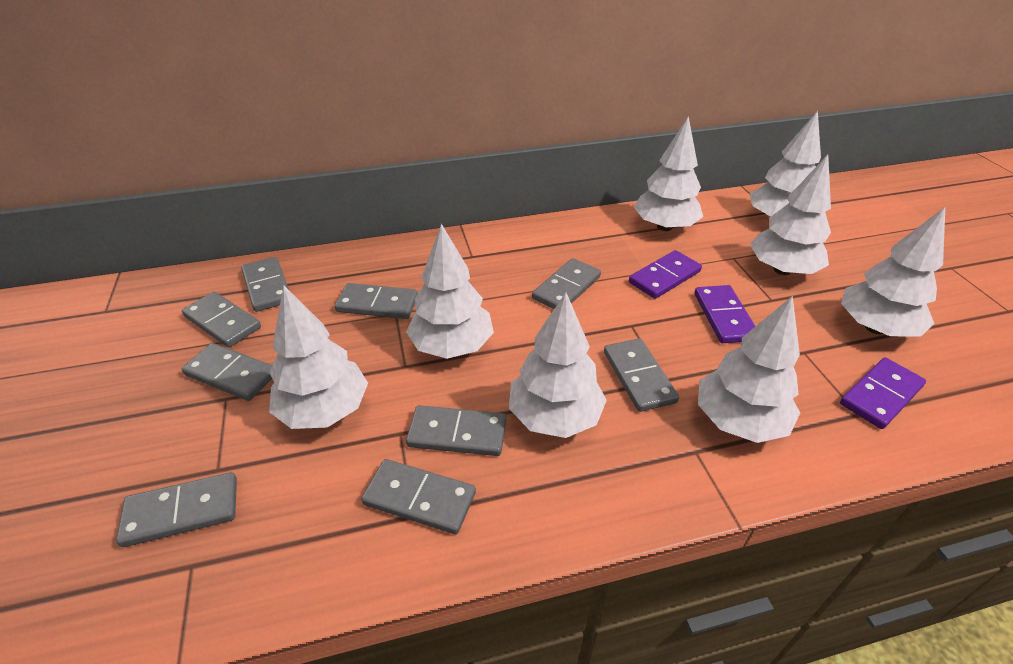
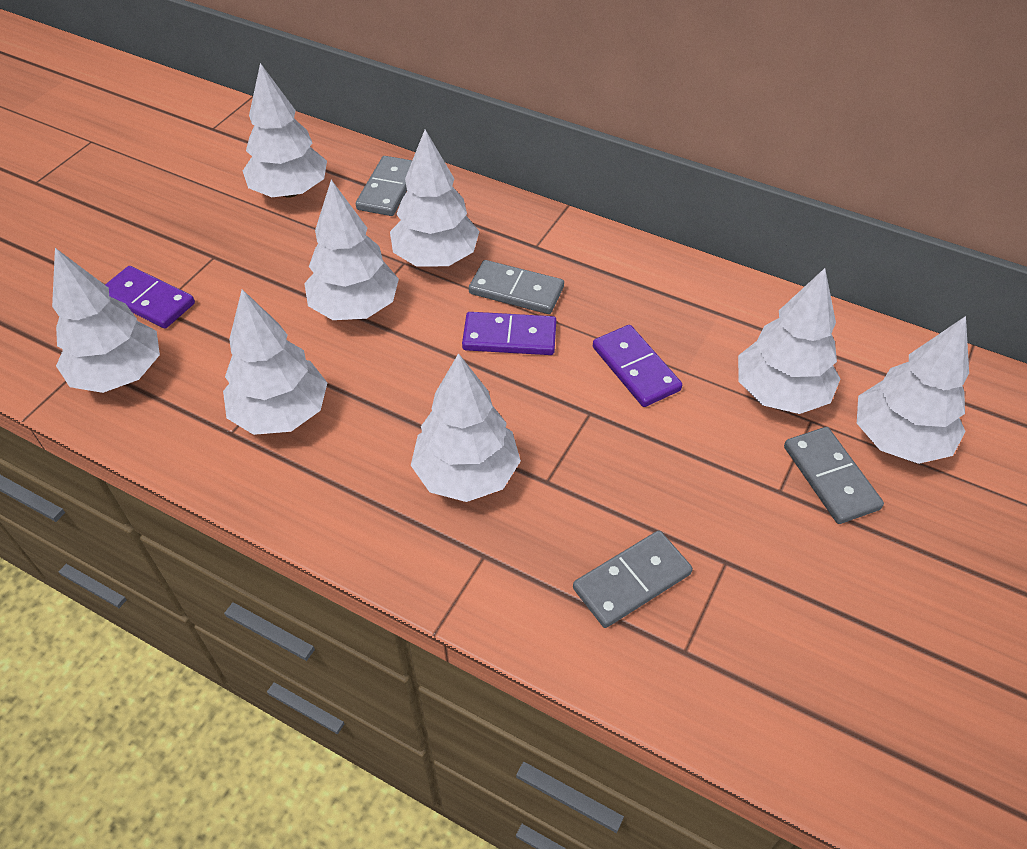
grey domino: [116,472,237,547] [182,292,261,348] [182,343,273,401] [241,257,289,312] [335,283,418,319] [361,459,476,534] [406,405,506,456] [532,258,601,309] [604,338,679,412] = 9 -> [356,156,412,216] [469,260,564,314] [573,530,693,628] [784,427,884,524] = 4

